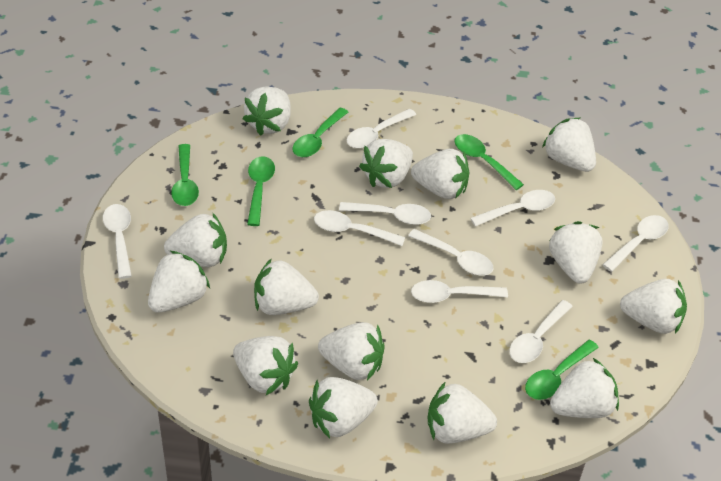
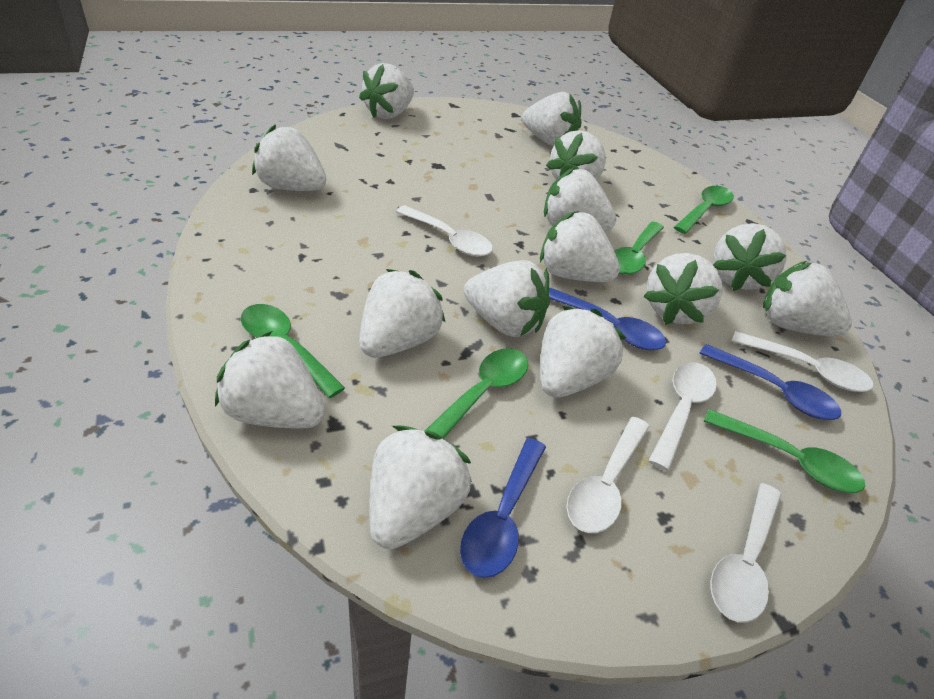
blue spoon: none = 0 -> [460,438,546,578] [549,287,666,350] [699,344,841,420] = 3
white spoon: [103,204,132,279] [314,210,405,246] [339,202,431,225] [347,109,416,148] [408,229,493,276] [411,280,508,303] [470,190,555,227] [509,300,573,363] [602,215,669,272] = 9 -> [396,205,493,257] [567,417,650,533] [649,362,717,471] [710,483,782,623] [731,331,874,392] = 5

